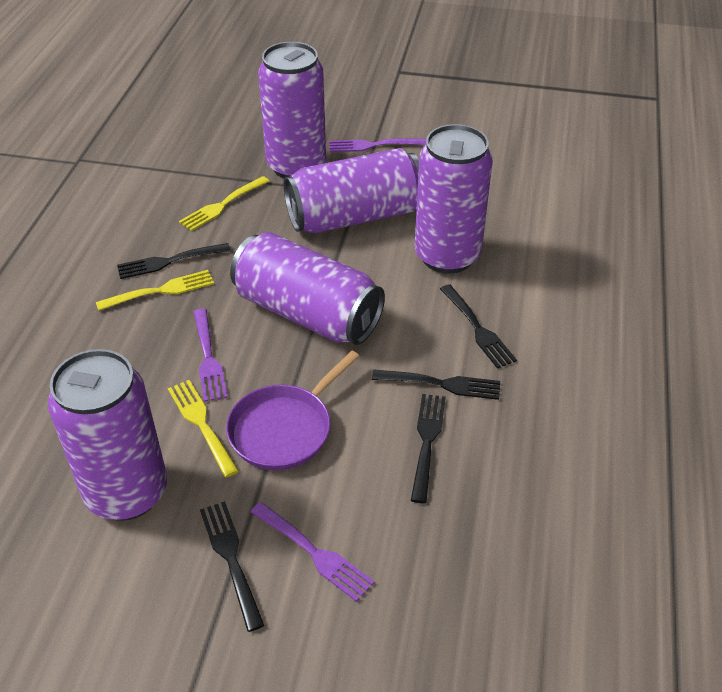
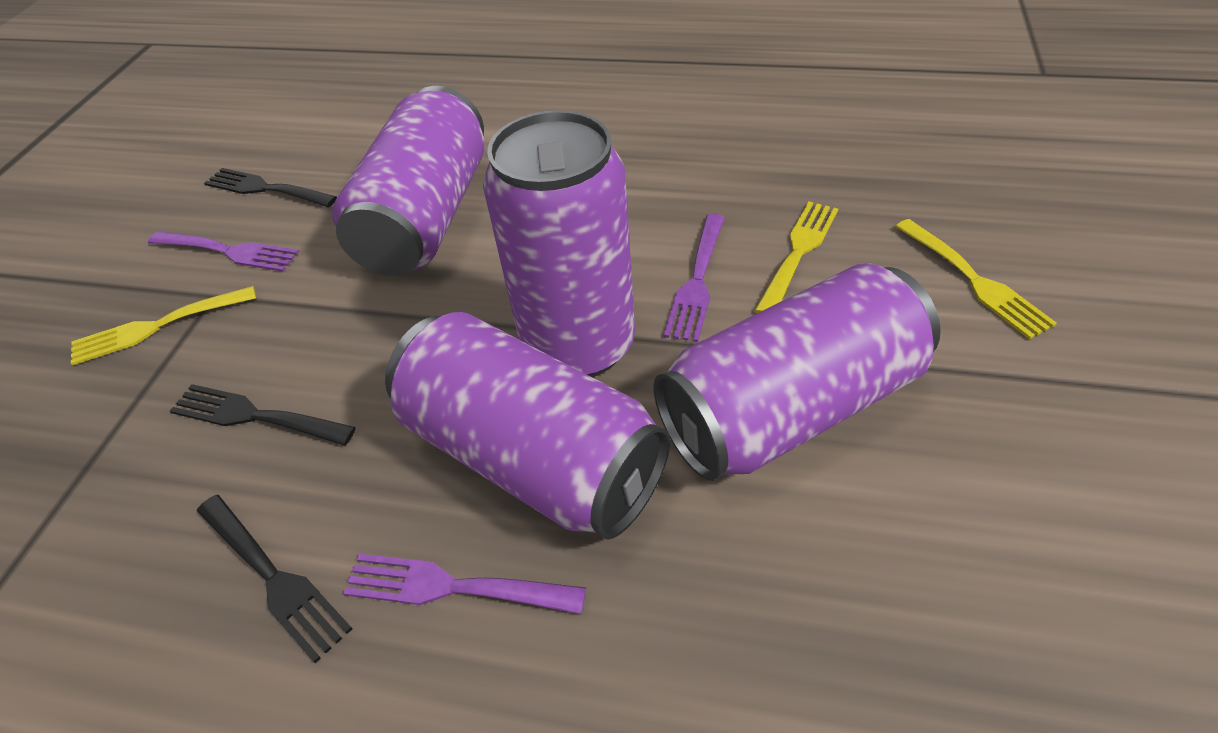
black fork: [117,243,231,279] [200,501,265,632] [372,370,500,400] [411,394,446,503] [440,284,517,369] = 5 -> [170,384,356,446] [197,495,353,663] [204,168,337,207] = 3
purple can: [48,349,167,521] [230,232,385,345] [258,42,326,179] [284,148,419,233] [415,124,493,274] = 5 -> [332,86,484,276] [385,312,670,540] [483,110,635,377] [653,263,941,481] = 4
purple pan: [226,351,360,470] = 1 -> none = 0

